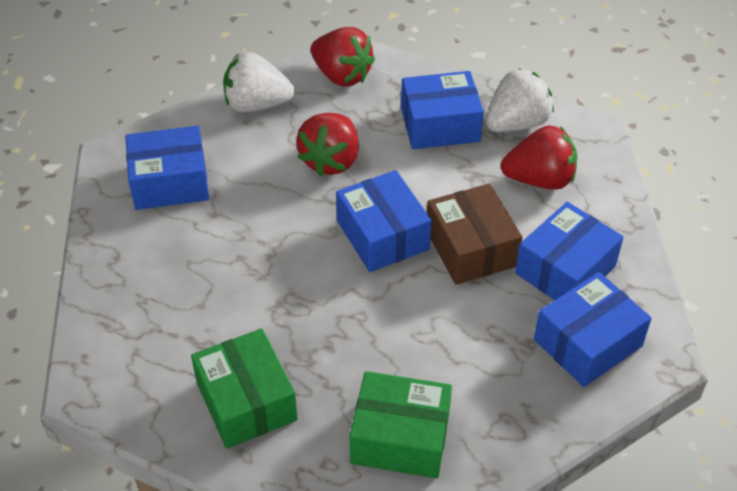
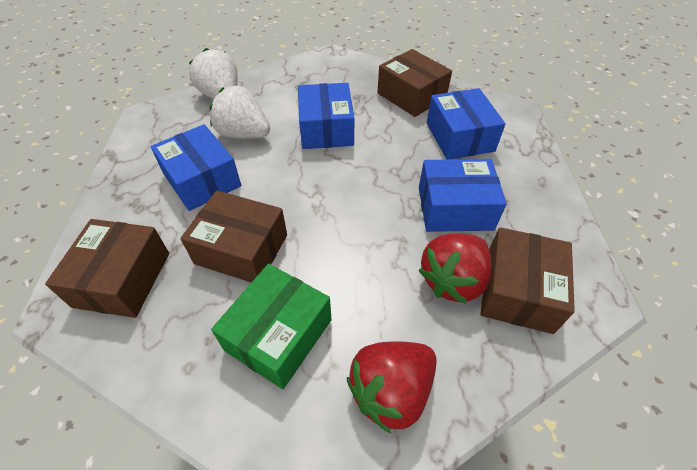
blue box: [125,126,209,210] [336,170,432,272] [401,71,484,149] [515,202,623,300] [534,272,652,387] = 5 -> [151,124,241,211] [298,83,355,149] [419,159,507,232] [427,88,506,160] = 4
brown box: [427,184,523,285] = 1 -> [45,219,169,318] [180,190,287,282] [377,49,452,117] [481,227,575,334] = 4
green box: [191,329,298,448] [349,371,452,478] = 2 -> [211,264,332,389] = 1
red strawberry: [296,113,359,176] [311,27,375,87] [501,125,577,190] = 3 -> [347,341,436,434] [418,233,492,304] = 2

